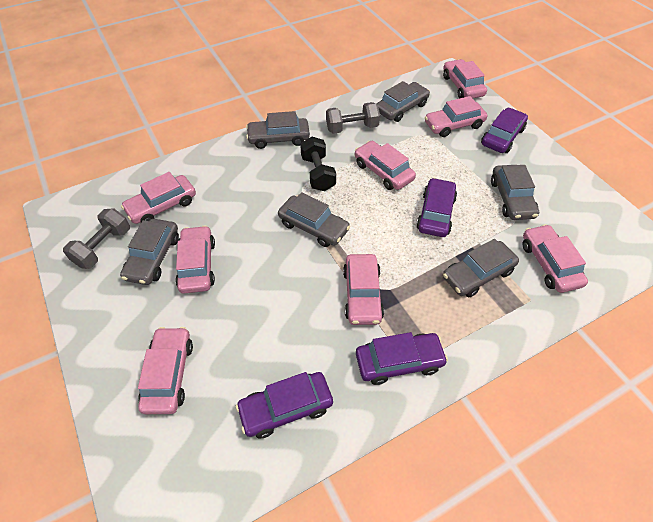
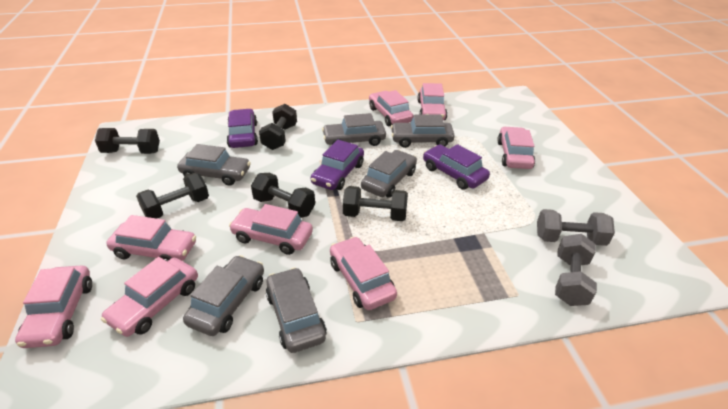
black dumbbell: [300,136,336,191] = 1 -> [95,128,160,154] [136,173,209,219] [251,173,315,218] [259,104,297,150] [343,186,408,221] = 5
purple car: [236,372,333,438] [356,332,448,385] [416,178,457,237] [481,108,528,153] = 4 -> [227,109,258,148] [311,140,364,190] [423,144,490,190] = 3

